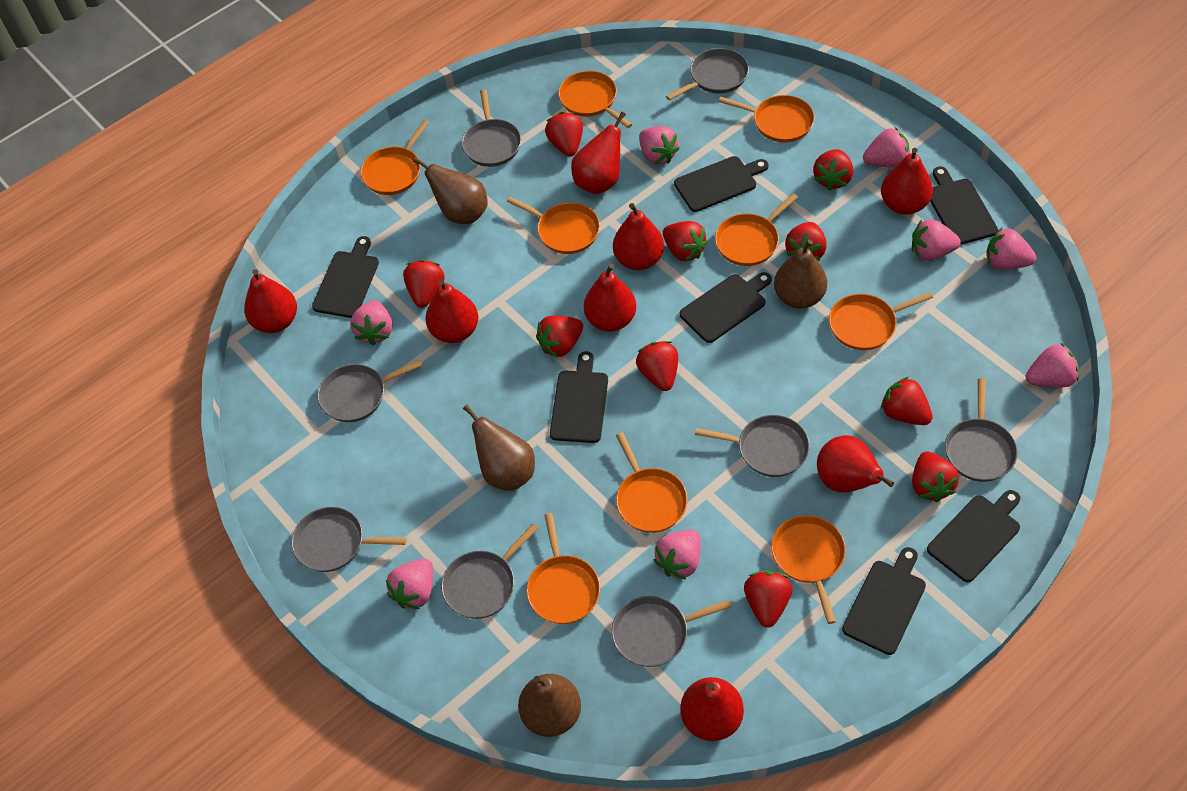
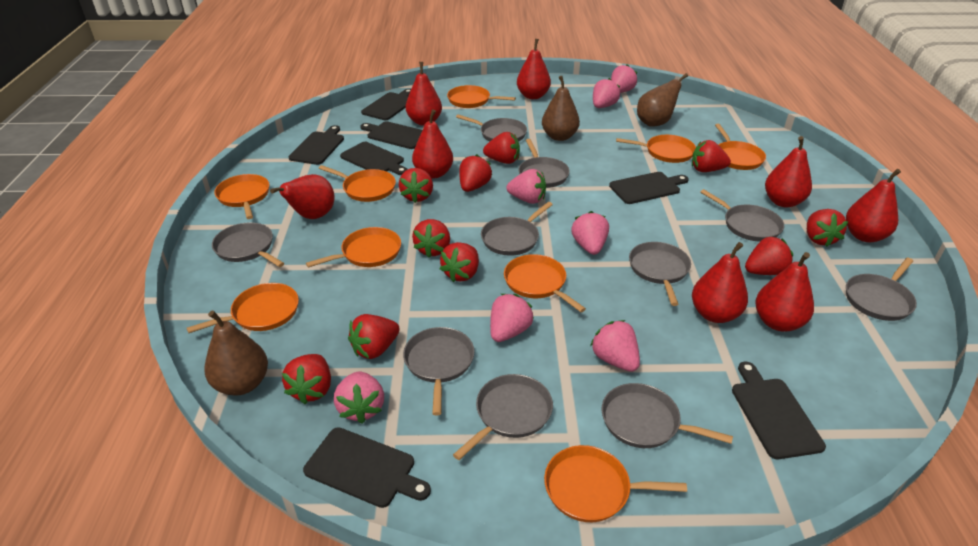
brown pear: [413,157,488,224] [463,405,535,491] [518,674,581,737] [774,240,827,309] = 4 -> [204,311,268,396] [542,76,580,141] [637,73,688,127] = 3
grey pan: [291,507,407,572] [317,360,423,422] [441,524,538,619] [462,89,521,167] [612,596,731,667] [666,48,749,101] [695,415,810,477] [945,379,1018,482] = 8 -> [212,223,284,267] [403,327,475,416] [453,374,553,460] [456,114,527,142] [481,202,553,256] [518,139,570,188] [602,383,733,448] [629,242,691,306] [700,189,784,241] [846,258,917,321] = 10
pink strawberry: [350,300,392,346] [386,559,433,609] [639,126,680,165] [653,530,701,579] [863,127,910,168] [912,219,961,261] [986,227,1037,270] [1026,343,1079,388] = 8 -> [334,372,384,424] [490,294,534,342] [506,169,546,204] [571,211,609,255] [590,320,640,372] [593,78,620,108] [611,64,637,93] = 7

